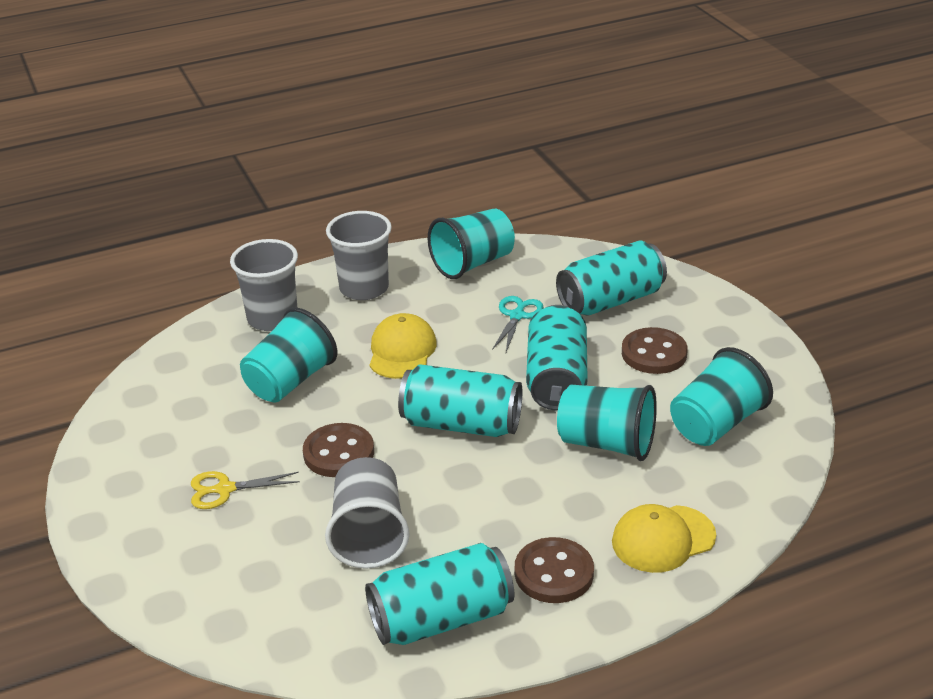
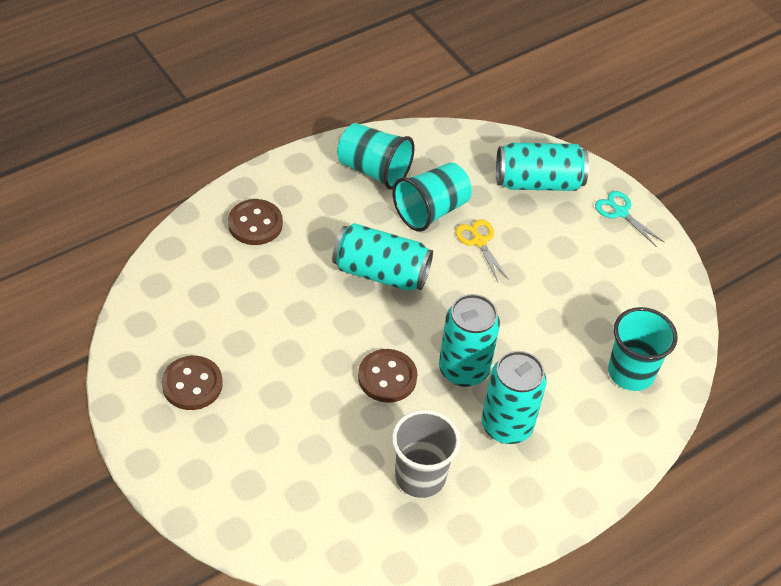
grey cup: [230,239,298,331] [325,457,410,569] [326,211,392,300] = 3 -> [392,410,461,498] = 1
turquoise cup: [240,308,337,402] [428,209,515,279] [557,385,657,461] [670,347,773,446] = 4 -> [337,123,415,190] [393,162,472,232] [608,307,678,391] = 3
yellow cap: [369,313,437,379] [612,504,716,573] = 2 -> none = 0

